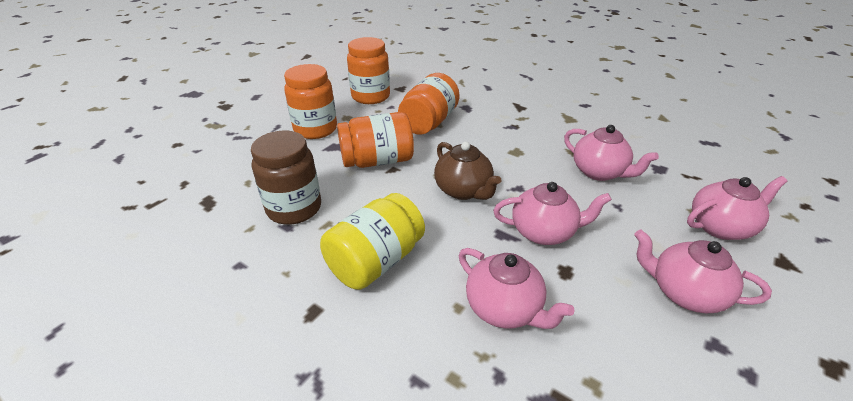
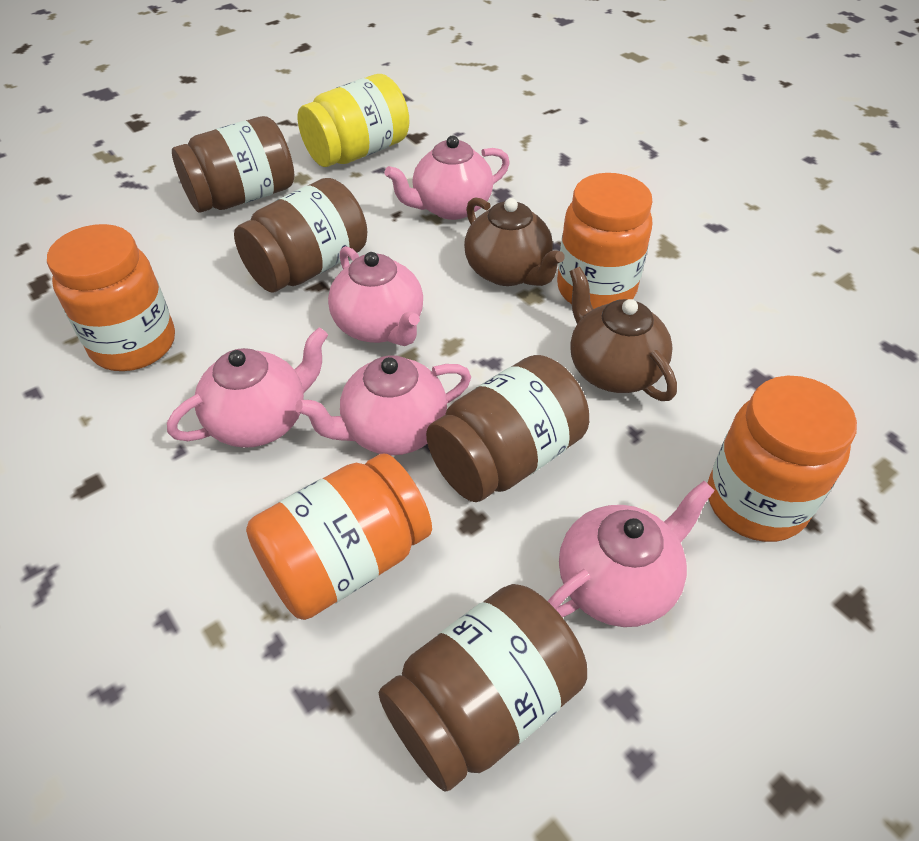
brown jar: [251,131,321,225] = 1 -> [172,116,294,213] [234,178,367,292] [378,584,587,792] [426,355,589,502] = 4
brown teapot: [434,142,501,200] = 1 -> [464,198,565,286] [570,267,677,401] = 2

